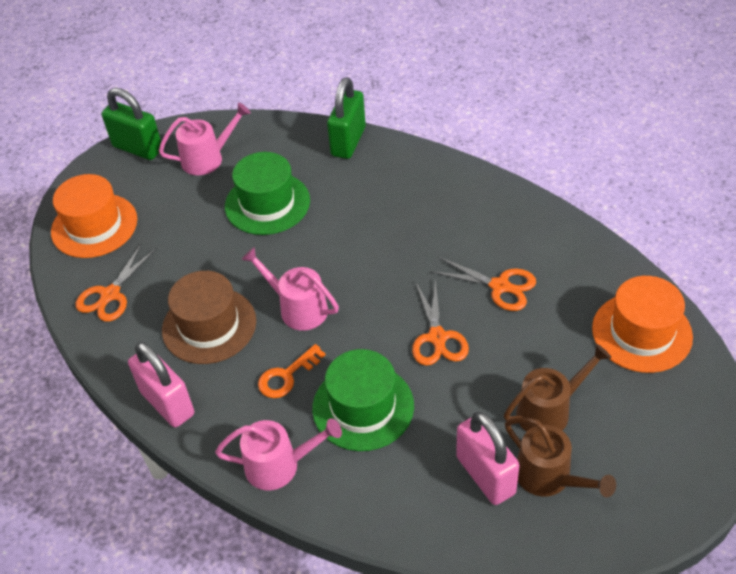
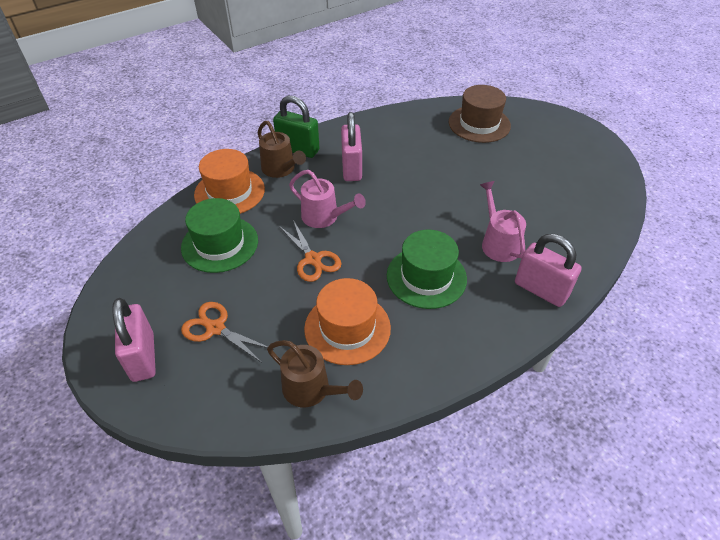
green padlock: [102,88,161,160] [327,77,366,159] = 2 -> [273,96,320,158] = 1
orange key: [258,344,325,398] = 1 -> none = 0
orange scissors: [76,243,157,322] [412,279,469,366] [431,257,536,311] = 3 -> [181,302,274,363] [279,220,342,282] = 2
pink padlock: [128,342,194,427] [456,412,520,505] = 2 -> [112,298,156,382] [341,112,362,181] [515,234,582,307] = 3
pink watering can: [159,103,251,175] [215,418,342,490] [241,247,339,331] = 3 -> [289,170,366,228] [480,181,526,262] = 2

